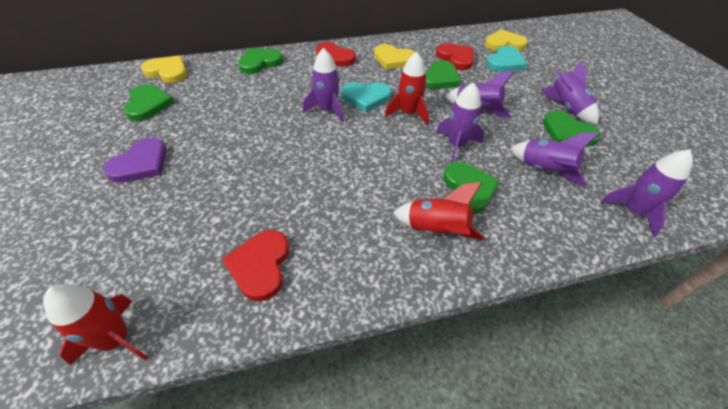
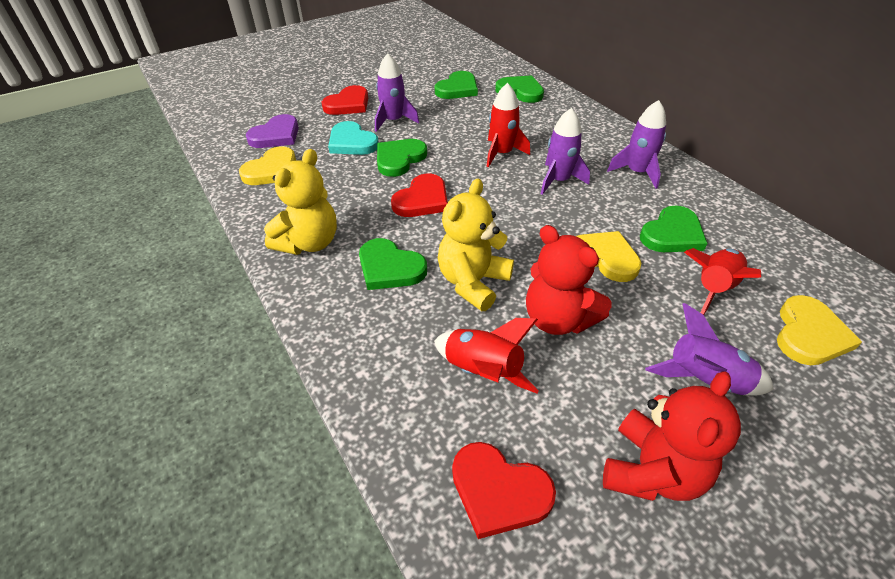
purple rocket: [303,48,344,122] [436,82,484,163] [446,71,515,118] [510,133,600,187] [541,60,599,124] [600,149,693,237] = 6 -> [375,53,419,132] [541,108,590,195] [607,100,666,189] [645,303,774,395] = 4
red teddy bear: none = 0 -> [526,225,612,335] [603,371,741,501] = 2
turquoise heart: [341,82,392,112] [486,46,527,72] = 2 -> [328,121,378,155] = 1
yellow teddy bear: none = 0 -> [264,149,337,255] [438,179,514,311] = 2

